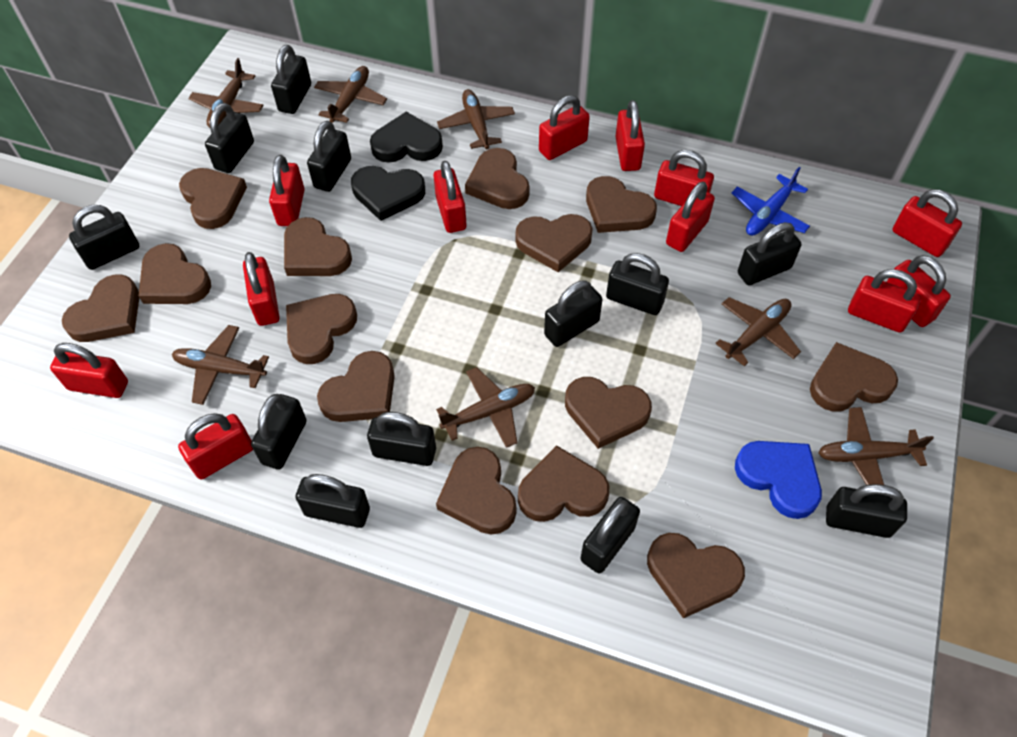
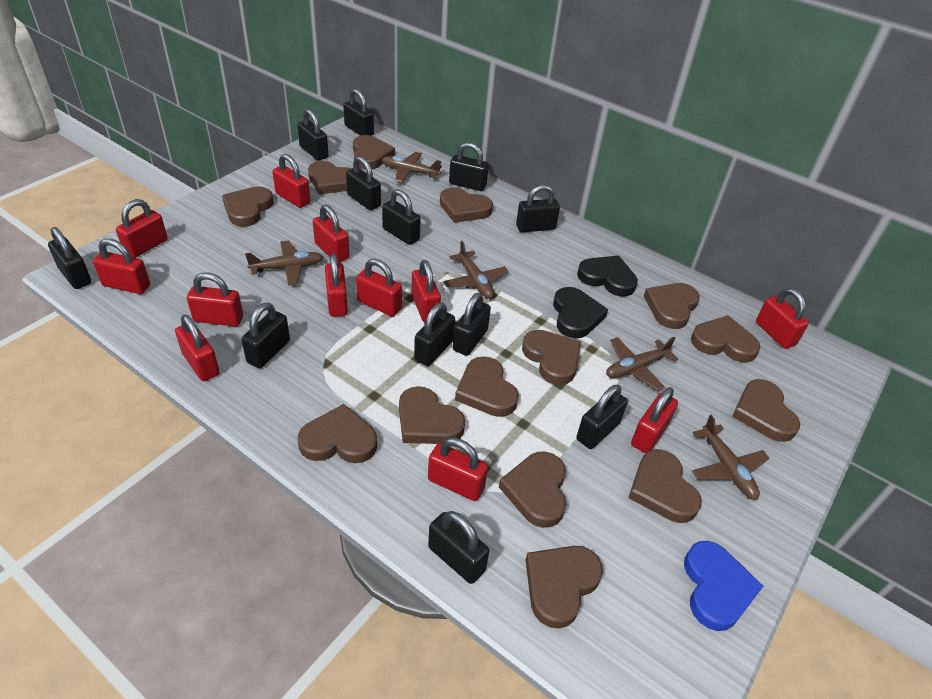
blue plane: [732,167,810,236] = 1 -> none = 0
brown plane: [172,325,269,405] [188,58,263,128] [314,66,387,123] [436,367,535,448] [437,89,515,149] [715,297,801,366] [818,407,934,485] = 7 -> [245,241,323,285] [382,152,442,183] [443,241,509,299] [606,337,678,391] [692,415,769,500] = 5

